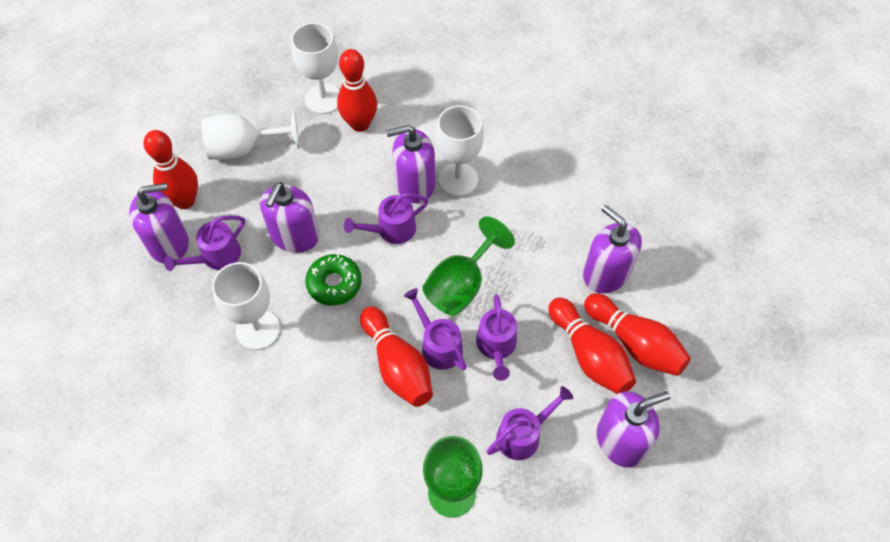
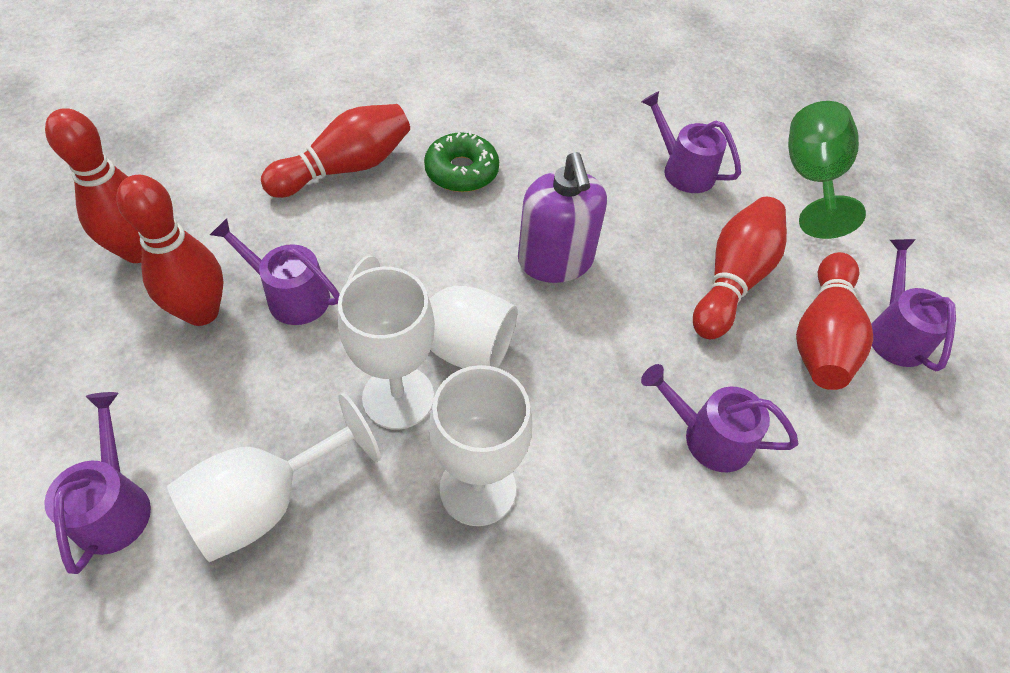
green goblet: [422,216,515,316] [423,436,483,518] = 2 -> [788,101,866,239] = 1
purple soap dispenser: [129,183,189,264] [260,182,320,253] [386,125,435,203] [583,205,642,293] [597,391,670,468] = 5 -> [518,152,607,283] = 1

